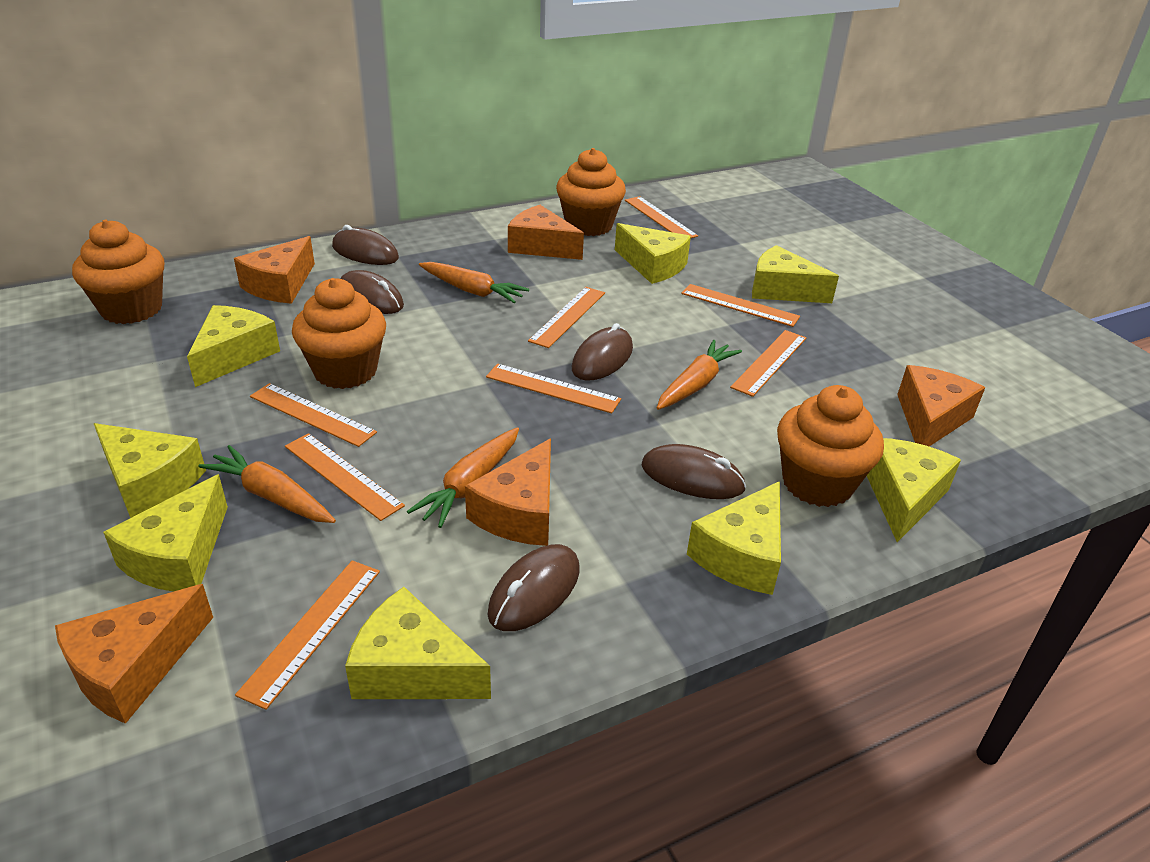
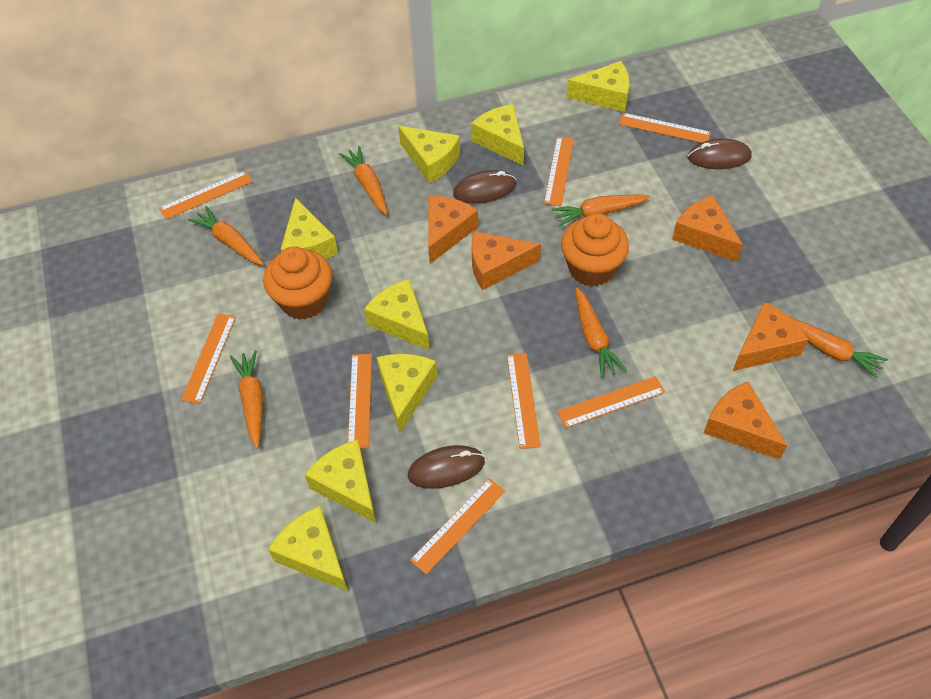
brown mouse: [332,225,399,265] [340,270,404,314] [487,544,580,631] [572,323,633,381] [641,444,746,499] = 5 -> [408,445,485,489] [453,170,516,203] [688,139,752,169] = 3
orange carrot: [198,445,336,523] [407,427,519,528] [419,262,529,303] [657,340,742,410] = 4 -> [188,206,264,265] [230,350,263,449] [339,146,388,215] [552,194,650,227] [575,288,627,378] [791,318,888,379] = 6
orange cupcake: [72,220,164,324] [292,278,386,389] [556,148,626,236] [777,385,884,507] = 4 -> [263,246,332,320] [561,213,629,287] = 2

